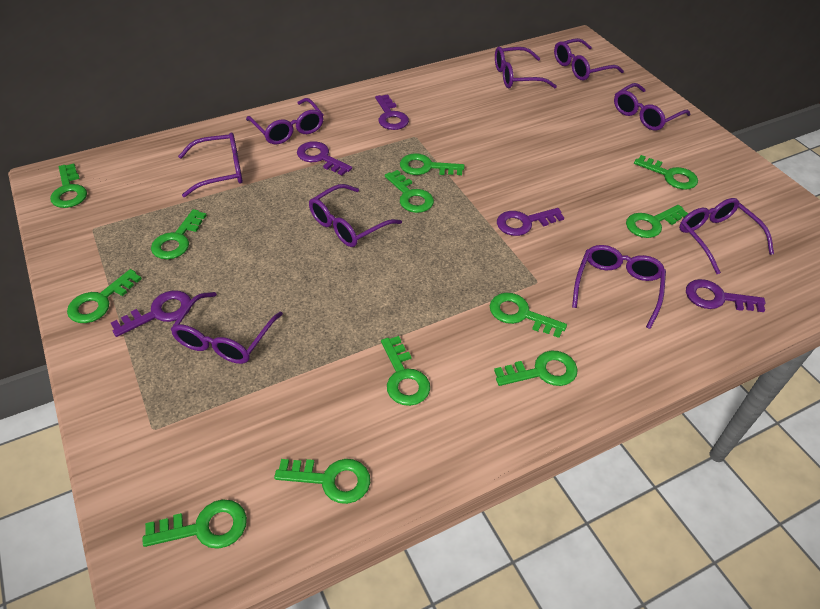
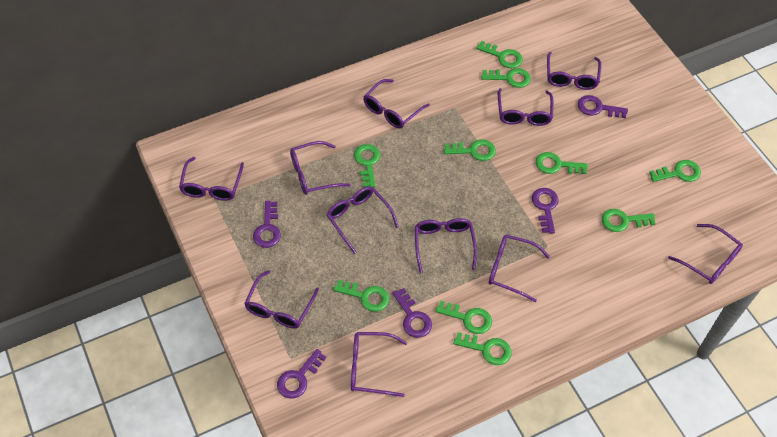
green key: [50,164,87,208] [67,269,142,323] [143,499,247,549] [151,209,207,259] [274,459,370,504] [381,336,430,406] [385,170,434,213] [400,153,465,175] [490,293,567,338] [494,350,578,386] [626,205,688,238] [634,155,698,190] = 12 -> [333,280,389,312] [354,144,380,187] [435,301,492,334] [444,139,496,161] [453,332,511,365] [476,41,523,68] [481,68,531,88] [535,152,588,174] [602,209,656,232] [649,160,701,182] = 10
purple glasses: [170,292,283,364] [178,132,243,197] [246,98,324,145] [309,184,402,247] [495,47,557,88] [554,38,624,80] [572,245,666,329] [614,83,690,131] [679,198,774,274] = 9 -> [179,157,244,201] [244,270,319,329] [290,141,350,195] [327,186,399,254] [351,332,407,397] [363,79,430,129] [415,218,477,273] [489,235,550,302] [498,88,553,126] [547,52,601,90] [668,224,743,284] = 11

